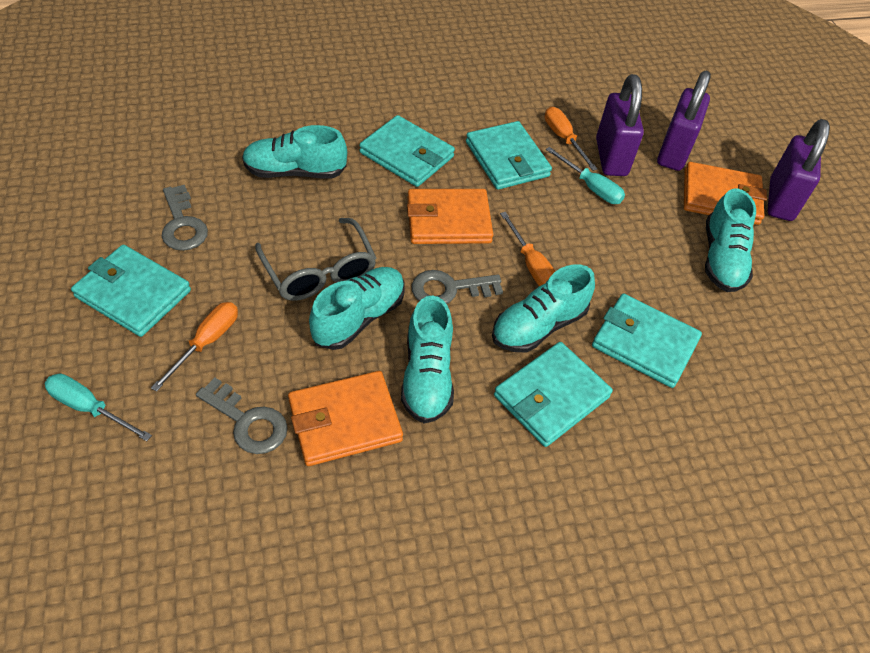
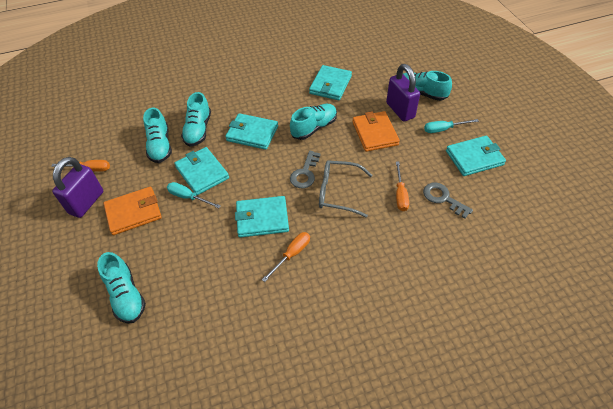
grey key: [162,185,208,251] [196,378,288,454] [412,270,503,304] = 3 -> [290,151,321,188] [423,182,473,218] = 2
orange wallet: [288,371,403,466] [407,189,493,244] [684,162,767,225] = 3 -> [103,187,162,235] [352,111,400,152] = 2
purple padlock: [596,74,644,176] [657,71,711,171] [767,119,830,221] = 3 -> [52,157,103,218] [386,64,420,121] = 2

